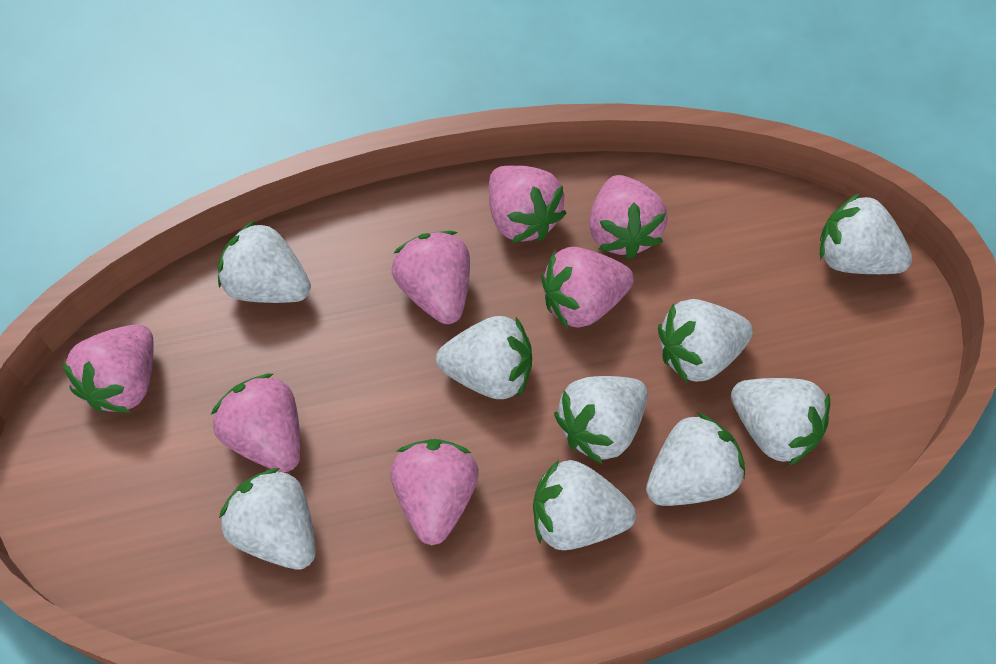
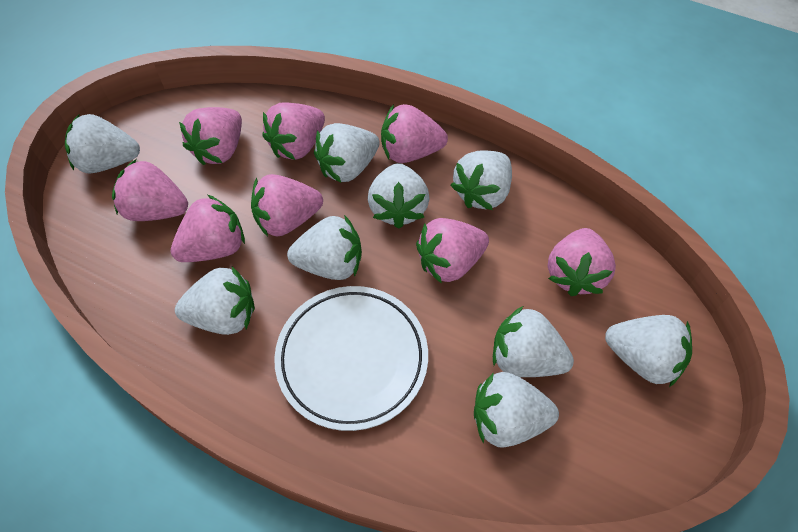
pink strawberry: [62,324,154,413] [211,374,301,473] [390,439,479,545] [392,231,470,324] [489,165,566,243] [541,247,634,329] [589,175,667,259] = 7 -> [112,159,188,221] [170,195,245,262] [179,107,242,165] [251,174,323,237] [263,102,325,160] [381,104,448,163] [416,218,489,284] [548,228,616,296] = 8
white plate: none = 0 -> [274,286,428,431] = 1

